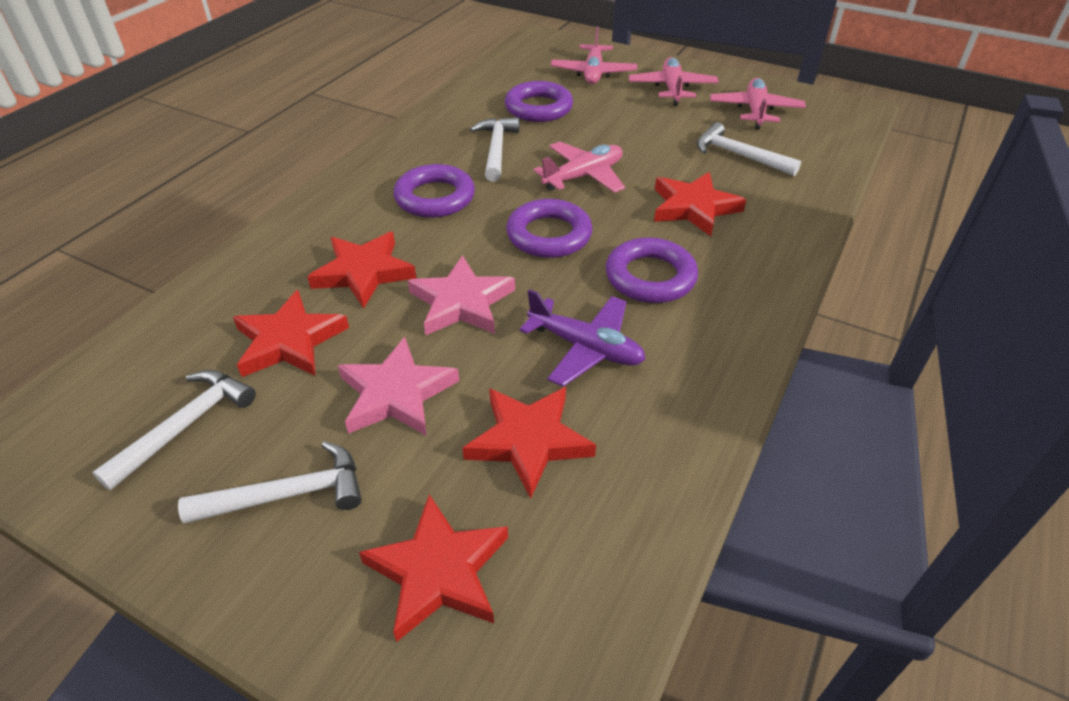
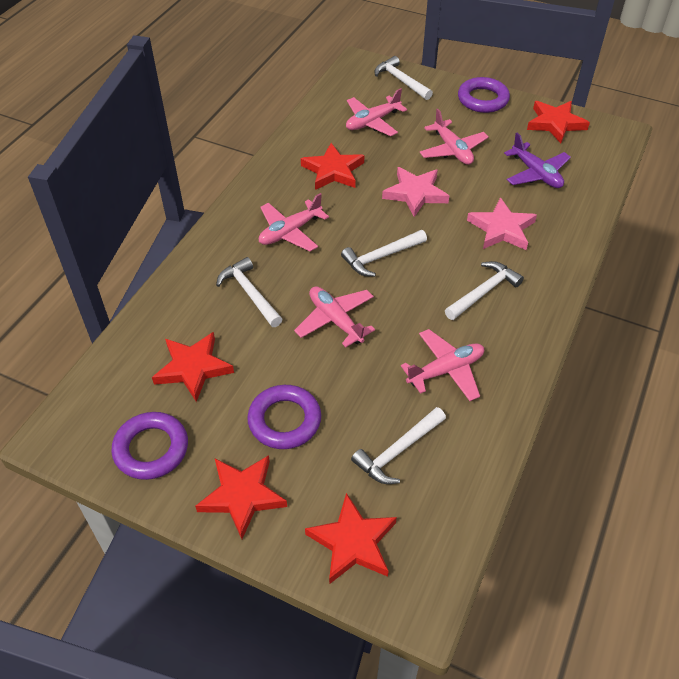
pink plane: [534,141,625,193] [551,26,637,84] [629,57,719,106] [710,78,806,130] = 4 -> [259,193,329,252] [294,286,375,347] [346,88,407,136] [401,329,484,401] [419,109,489,165] = 5
purple ring: [394,164,475,218] [505,81,573,122] [506,199,593,258] [606,237,698,303] = 4 -> [111,412,188,480] [247,385,321,449] [458,77,510,113] = 3
white hammer: [92,370,256,490] [178,441,362,524] [470,117,519,182] [697,122,801,176] = 4 -> [216,257,282,327] [341,230,427,277] [351,407,446,484] [375,56,433,100] [445,261,524,320] = 5

